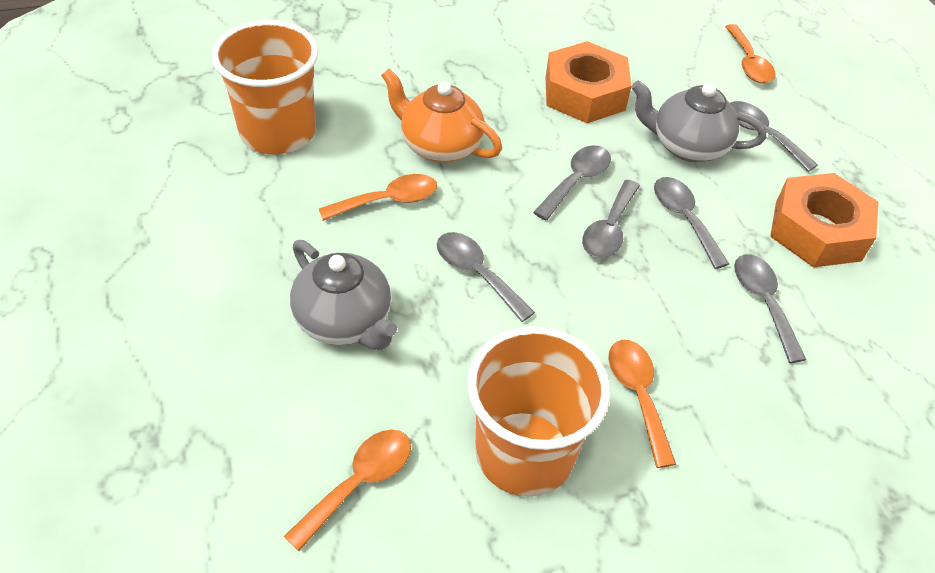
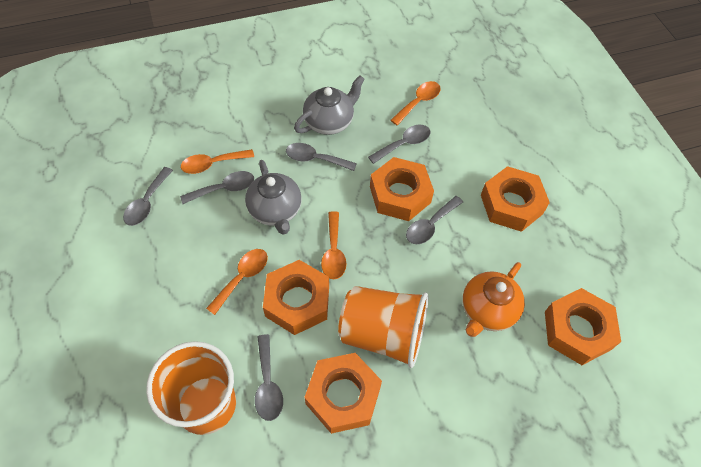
orange nut: [545,41,632,123] [770,173,878,267] = 2 -> [263,260,329,335] [304,353,382,434] [370,157,434,221] [481,166,550,232] [545,288,621,365] = 5

